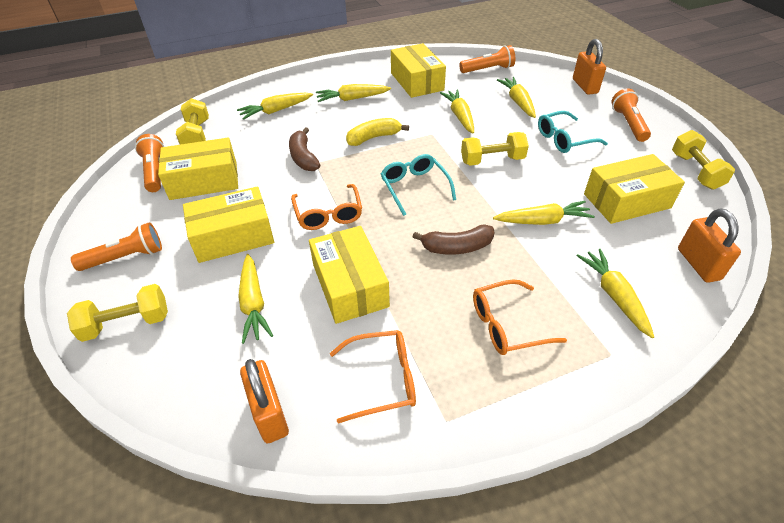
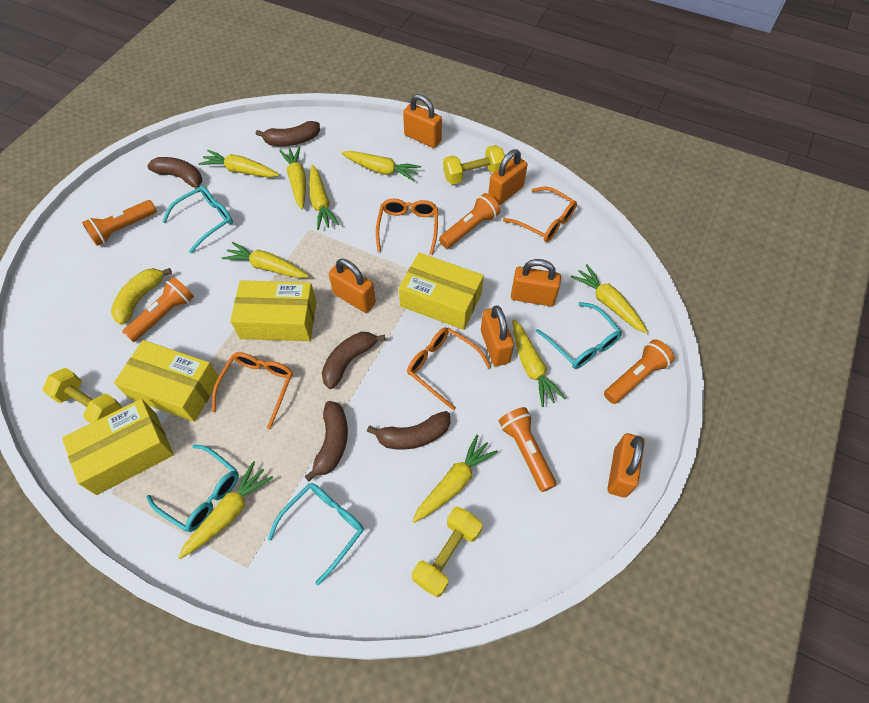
brown banana: [289,127,320,171] [413,224,495,255] = 2 -> [147,157,202,192] [256,121,320,146] [304,401,348,481] [322,332,386,389] [367,411,451,450] = 5
orange flashlight: [71,222,162,271] [135,134,164,192] [459,45,515,73] [611,88,651,142] = 4 -> [82,200,157,246] [122,277,194,342] [439,193,500,248] [499,407,556,492] [604,339,674,404] = 5
orange glasses: [291,184,362,230] [330,330,416,424] [473,279,567,355] = 3 -> [212,352,293,429] [376,199,438,255] [407,327,491,410] [503,187,577,242] = 4
orange padlock: [240,359,289,444] [573,39,606,95] [678,209,741,283] = 3 -> [329,259,376,313] [403,94,442,148] [481,305,514,366] [488,149,527,205] [511,259,561,306] [607,433,645,498] = 6
turquoise glasses: [381,154,456,216] [538,111,608,153] = 2 -> [146,444,239,532] [162,186,233,253] [268,483,364,585] [536,302,622,369] = 4
yellow box: [158,137,238,200] [183,186,274,263] [309,226,390,324] [391,43,446,98] [584,154,685,224] = 5 -> [62,399,174,495] [114,340,219,422] [230,280,317,341] [399,252,484,330] = 4
yellow carrot: [237,93,313,120] [238,254,273,344] [316,84,391,102] [440,90,474,134] [493,201,595,225] [497,77,536,118] [576,249,654,338] = 7 -> [178,461,273,559] [199,150,279,177] [222,242,309,278] [280,147,306,210] [309,165,339,230] [341,151,421,181] [412,435,498,523] [512,319,566,407] [571,264,648,334] = 9
yellow dumbbell: [67,284,168,342] [176,98,209,145] [461,132,529,166] [672,130,735,190] = 4 -> [43,368,122,424] [412,507,482,597] [443,145,505,185] = 3

